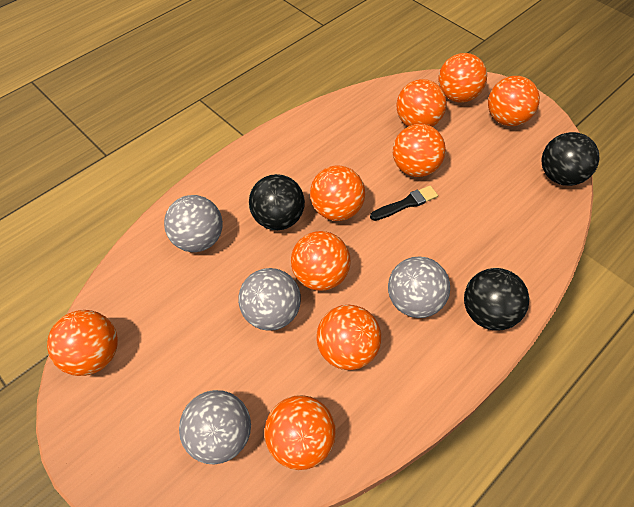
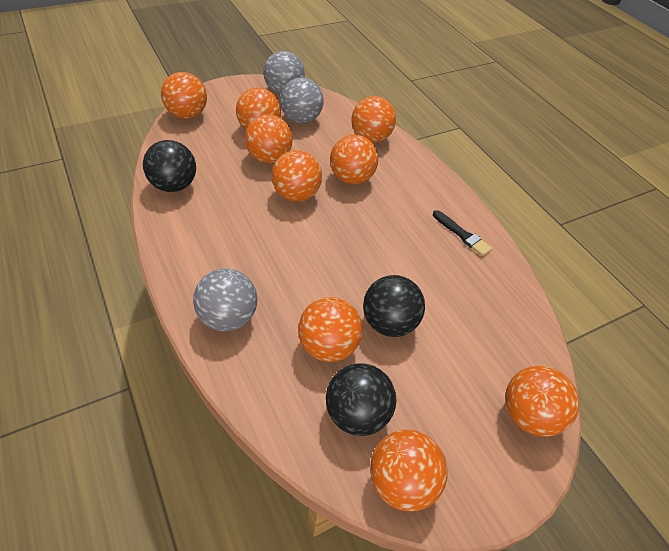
grey ball: [164,195,223,252] [179,390,251,464] [238,268,301,331] [388,257,450,318] = 4 -> [193,268,257,331] [263,51,305,95] [280,78,324,124] = 3

